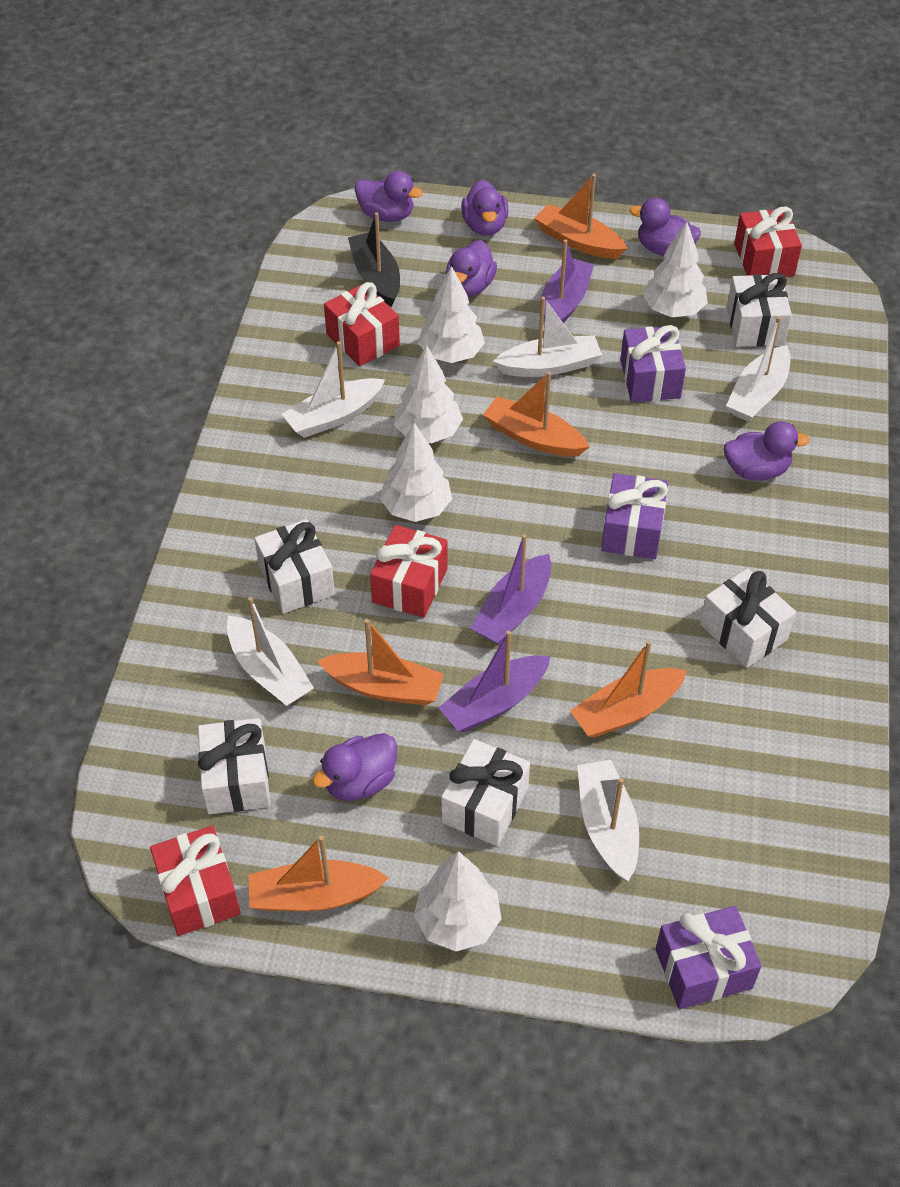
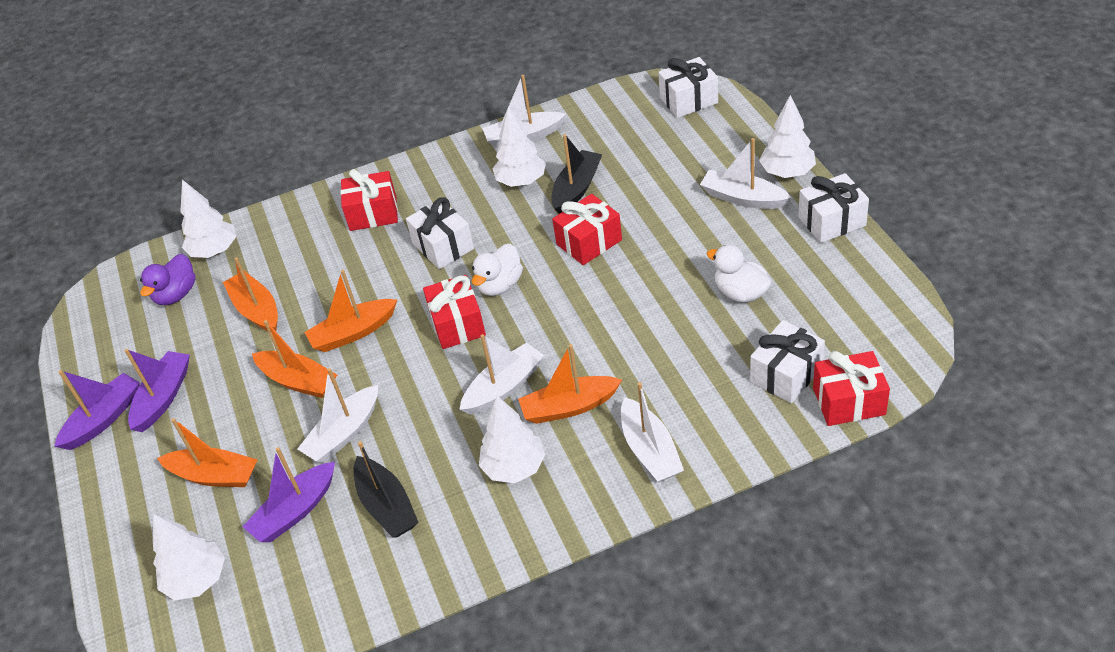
black boat: [348,212,400,307] = 1 -> [354,441,419,538] [551,134,602,214] = 2
purple duck: [312,733,397,801] [354,171,423,222] [446,240,497,297] [461,180,509,236] [630,198,701,256] [724,421,810,481] = 6 -> [140,254,196,305] = 1
purple gift: [601,473,668,559] [620,325,686,402] [655,906,762,1009] = 3 -> none = 0
white duck: none = 0 -> [471,243,523,296] [707,245,771,303] = 2
white gift: [198,718,270,814] [254,519,335,614] [441,739,530,846] [700,568,796,668] [727,273,792,347] = 5 -> [406,197,474,269] [658,57,718,118] [750,320,825,403] [798,173,869,243] = 4

